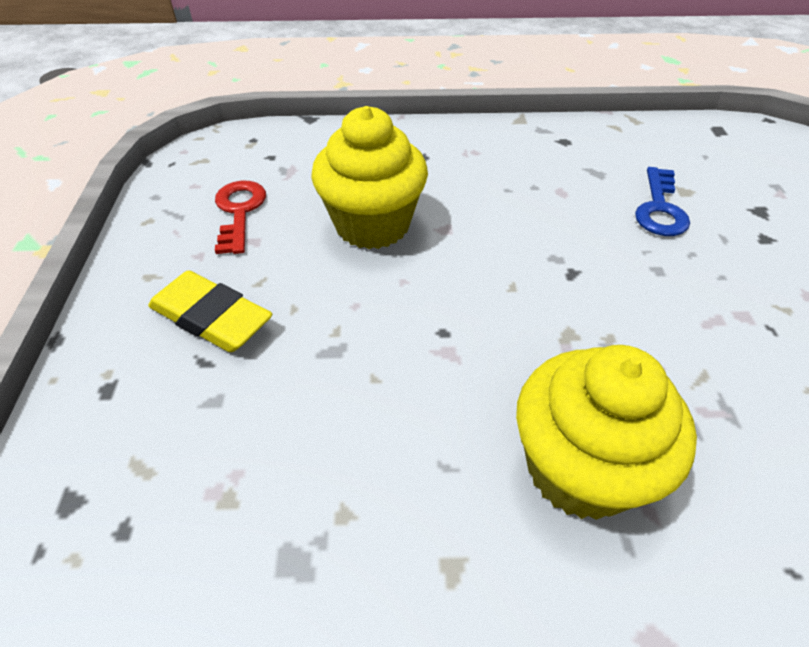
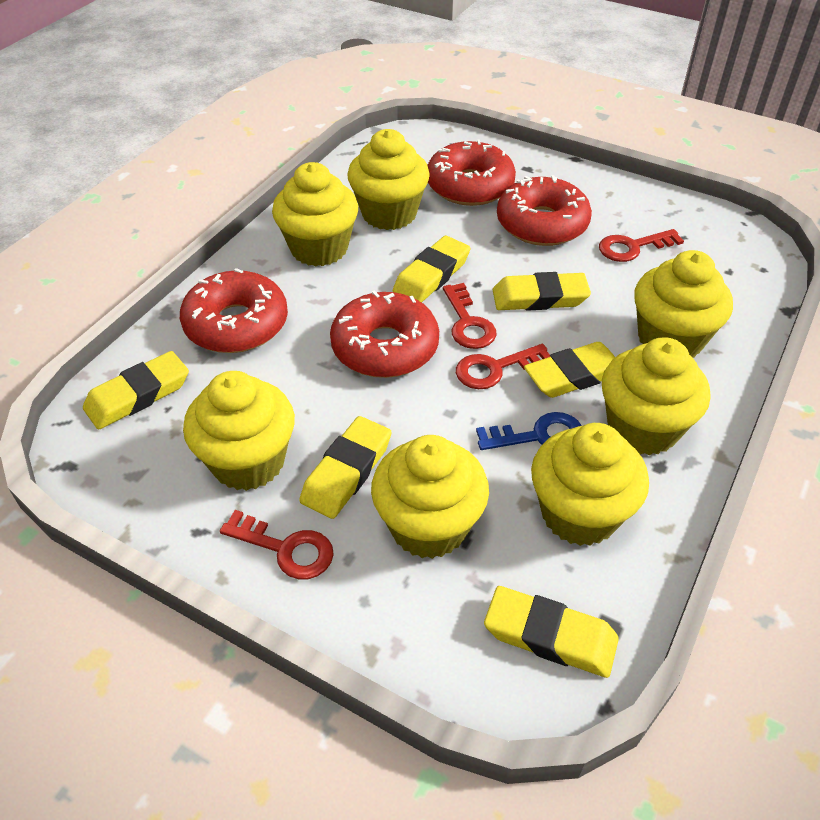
red donut: none = 0 -> [180,268,288,353] [330,290,439,378] [428,139,516,206] [497,175,592,246] = 4
red key: [215,181,266,254] = 1 -> [220,510,334,579] [443,283,497,349] [456,344,550,389] [599,229,684,262] = 4
yellow cupcake: [311,106,428,249] [516,345,697,520] = 2 -> [183,371,295,491] [272,162,358,267] [347,129,430,230] [371,435,489,559] [531,423,649,546] [602,337,710,455] [634,250,733,358] = 7
yellow eraser: [148,270,272,352] = 1 -> [83,351,189,430] [299,416,392,519] [393,236,471,303] [484,586,619,678] [493,272,591,311] [524,342,615,398] = 6

